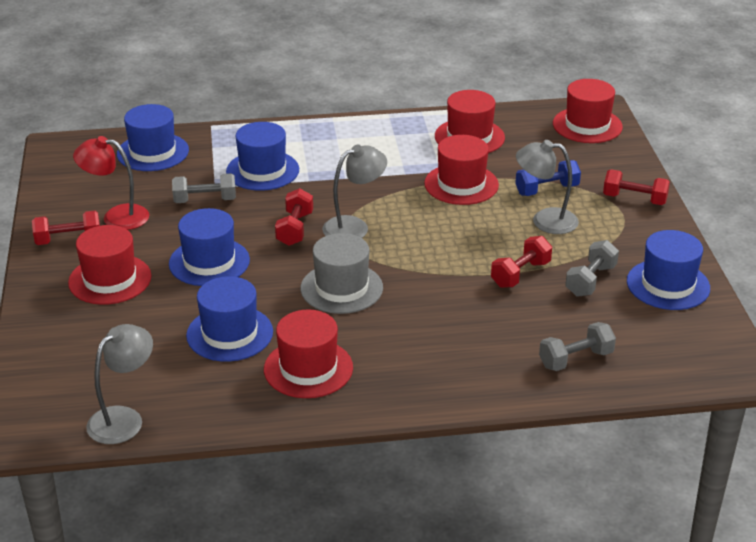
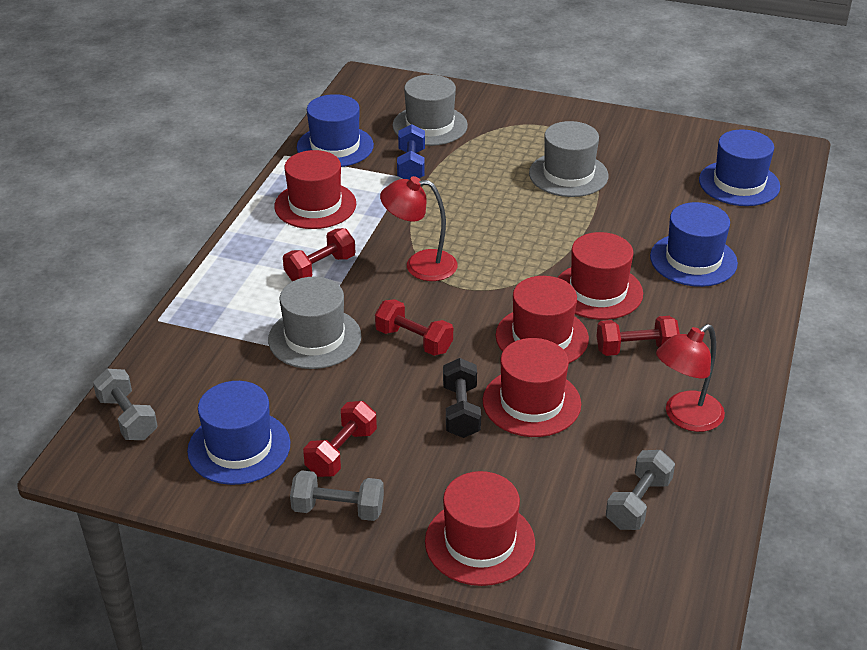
black dumbbell: none = 0 -> [443,358,481,438] = 1
blue hat: [117,104,189,171] [169,208,250,286] [186,276,273,362] [226,122,299,191] [627,230,710,310] = 5 -> [187,381,290,485] [297,94,374,167] [650,202,738,287] [699,129,780,206] = 4
grey hat: [300,233,383,314] = 1 -> [268,277,362,369] [392,75,468,146] [529,121,609,197] = 3
grey lamp: [86,324,153,444] [322,145,387,238] [516,140,579,234] = 3 -> none = 0
red lamp: [73,136,149,230] = 1 -> [380,176,458,281] [656,324,725,432] = 2

